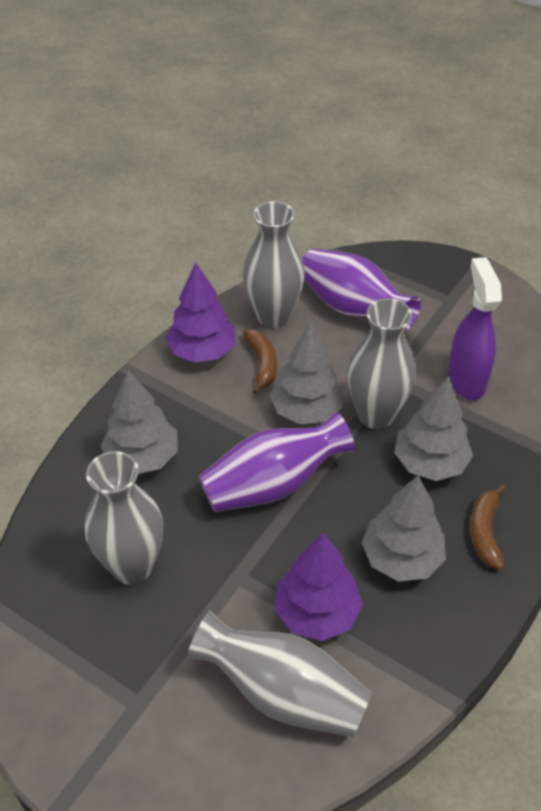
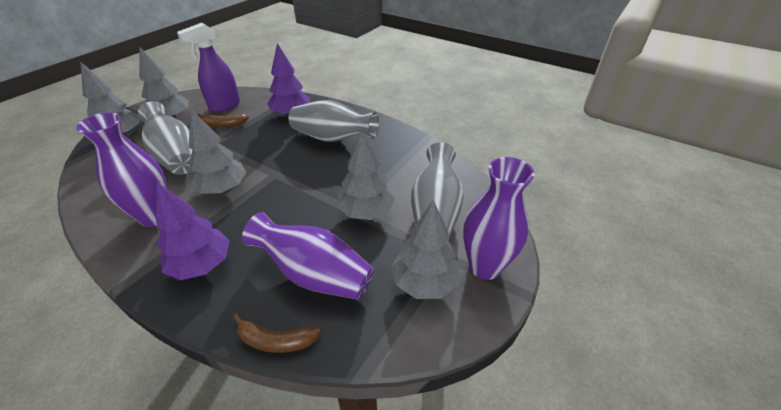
grey tree: [101,370,178,474] [270,322,343,424] [361,475,446,582] [394,376,473,481] = 4 -> [80,62,141,137] [140,47,189,119] [189,109,247,194] [337,131,395,220] [391,200,460,299] = 5
grey vase: [85,451,163,585] [187,611,372,737] [243,201,305,328] [347,298,416,429] = 4 -> [138,101,192,175] [289,100,379,142] [411,142,464,240] = 3
purple vase: [199,412,355,512] [302,249,421,332] = 2 -> [76,112,167,227] [242,212,374,300] [463,157,535,280] = 3

